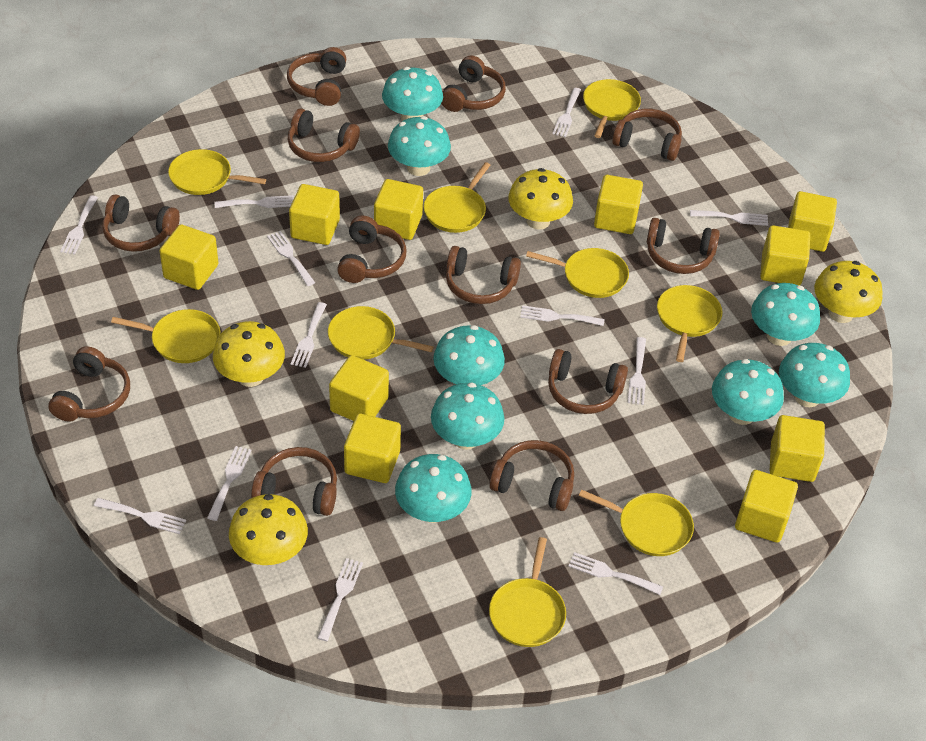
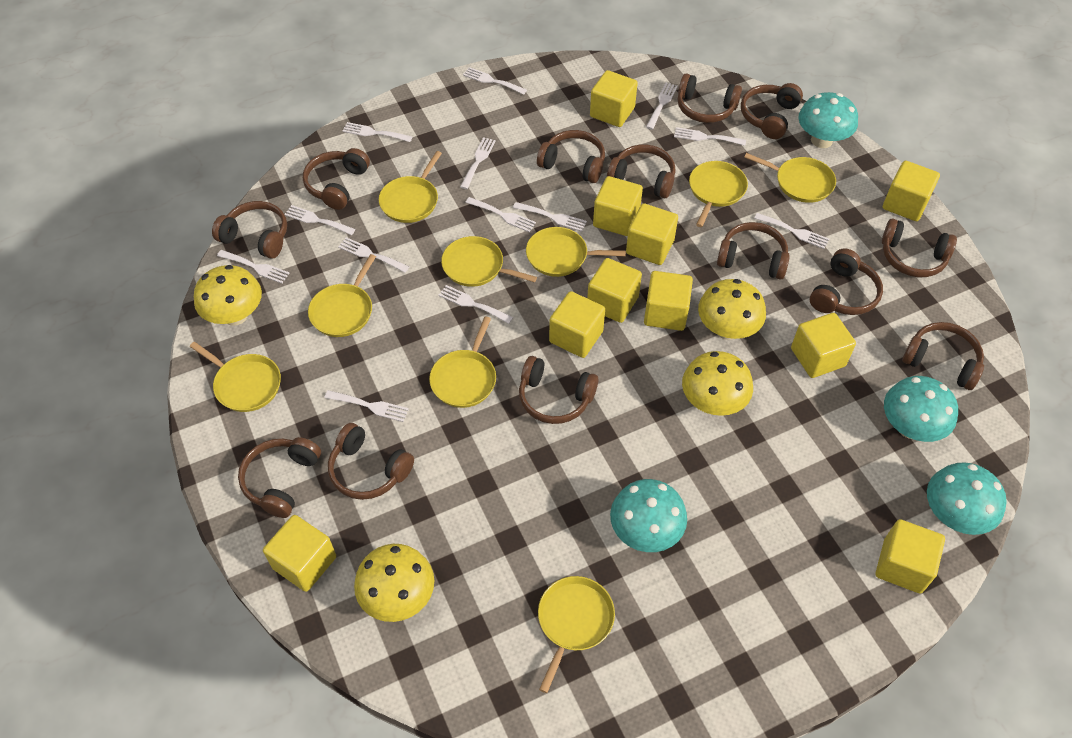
brown headphones: [48,346,130,422] [102,194,180,252] [251,447,337,516] [287,47,346,106] [288,108,360,162] [337,216,407,283] [441,55,506,112] [446,246,521,304] [489,440,574,511] [548,349,628,414] [612,109,682,161] [647,218,720,274] = 12 -> [212,201,287,259] [238,437,321,518] [303,148,370,210] [328,423,414,500] [519,356,598,424] [537,130,605,183] [607,145,676,198] [678,74,742,123] [717,222,790,279] [741,83,803,139] [810,248,883,315] [882,219,957,277] [902,322,984,390] = 13
turquoise mushroom: [382,67,443,121] [388,116,451,176] [395,454,472,523] [431,383,505,450] [433,325,505,385] [712,359,784,425] [751,283,820,346] [779,343,850,407] = 8 -> [610,479,687,552] [798,92,858,148] [884,376,958,442] [927,462,1007,535] = 4
white fork: [60,196,98,254] [94,498,187,534] [207,446,252,521] [215,195,294,208] [267,231,315,286] [291,302,327,368] [317,558,363,641] [520,305,604,326] [552,88,581,137] [568,552,663,595] [628,337,646,405] [690,210,768,226] = 12 -> [217,250,290,284] [284,205,356,235] [324,390,409,422] [338,237,409,273] [343,122,412,142] [439,285,513,324] [460,137,496,189] [463,67,527,95] [465,197,536,232] [513,202,587,232] [646,83,678,130] [674,127,746,146] [754,213,829,249] = 13

